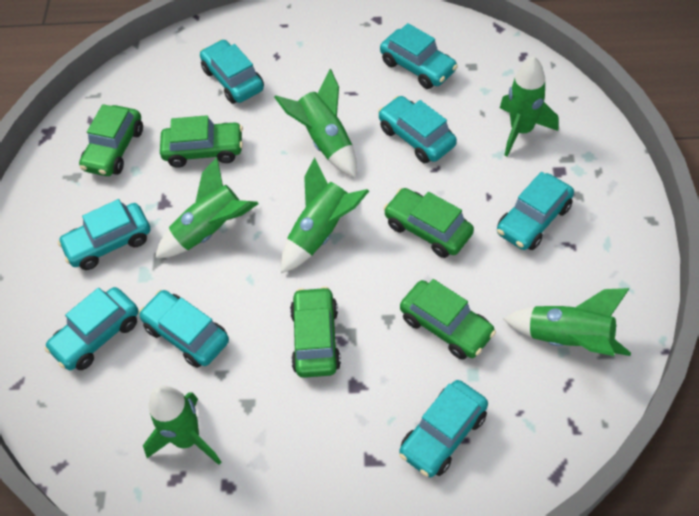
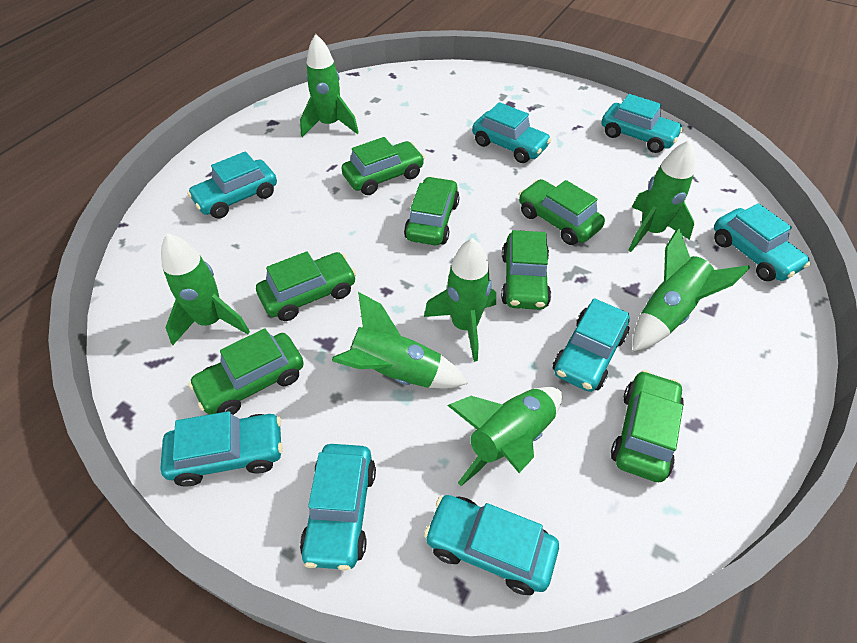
green car: [79,104,143,176] [160,115,243,168] [290,286,341,378] [383,188,474,258] [400,279,496,360] = 5 -> [188,328,304,415] [256,251,356,321] [341,137,425,195] [404,176,460,245] [501,230,551,310] [519,179,605,245] [611,370,684,482] = 7
green rocket: [143,385,221,465] [155,157,259,258] [274,69,357,178] [281,157,369,273] [500,56,558,157] [503,288,631,356] = 6 -> [161,233,250,345] [300,34,359,137] [332,292,468,388] [424,238,496,362] [447,387,562,486] [628,140,695,252] [633,228,750,351] = 7

